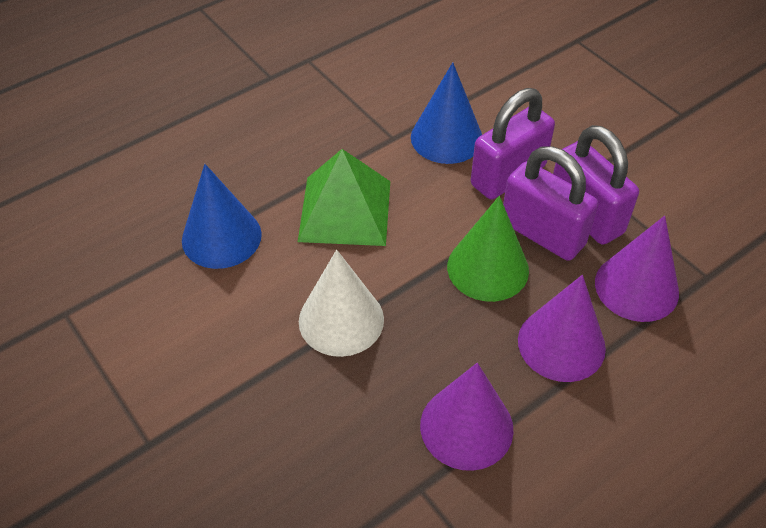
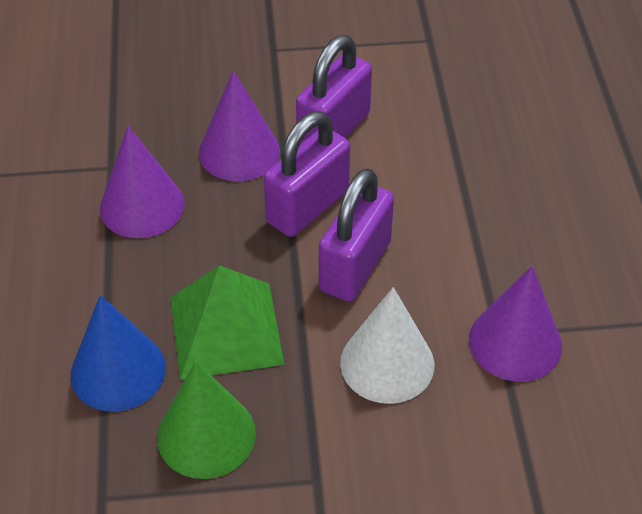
blue cone: [182,164,262,269] [411,62,482,164] = 2 -> [71,295,166,412] = 1

